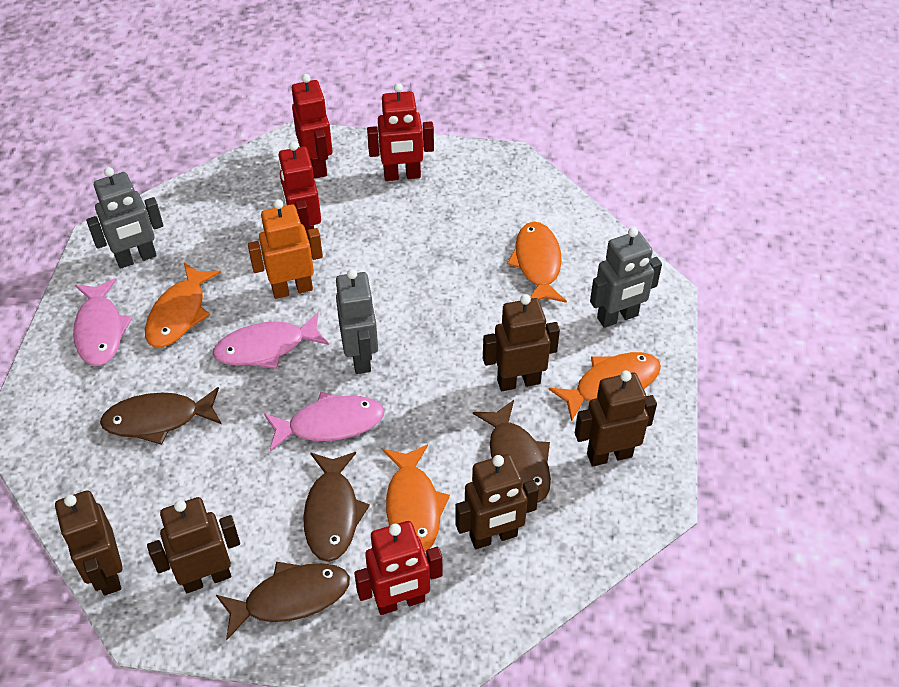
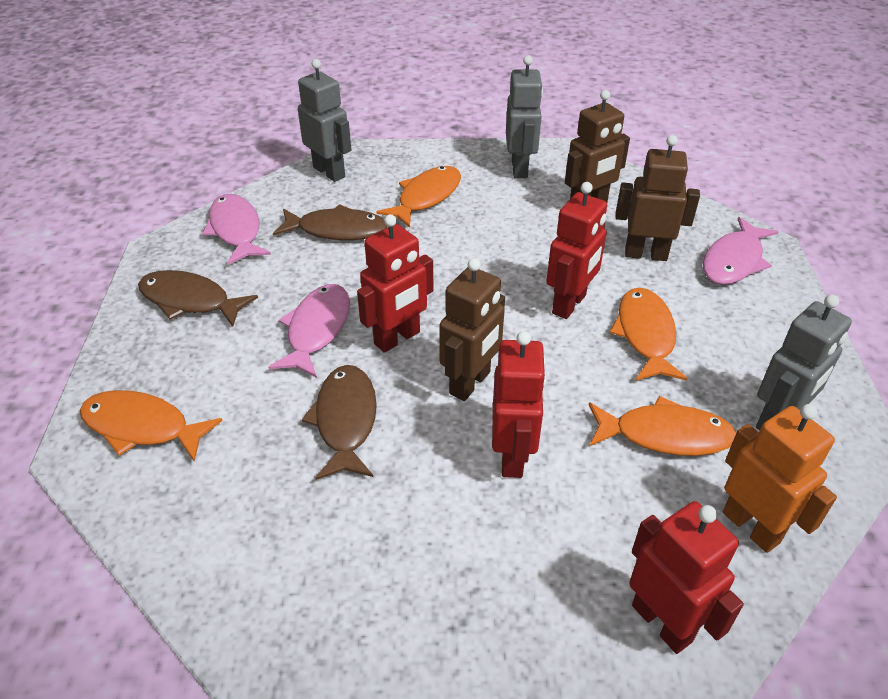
brown fish: [100,387,222,445] [216,562,350,640] [303,452,370,562] [473,400,551,503] = 4 -> [138,270,258,327] [273,204,388,240] [302,365,377,480] = 3
brown robot: [55,491,123,596] [147,497,240,593] [455,454,539,549] [483,294,560,391] [575,371,657,466] = 5 -> [439,258,505,401] [565,90,630,202] [615,135,700,261] = 3

